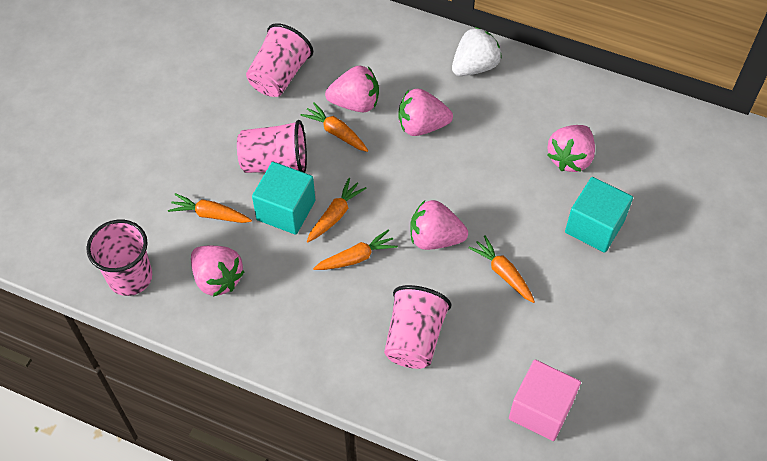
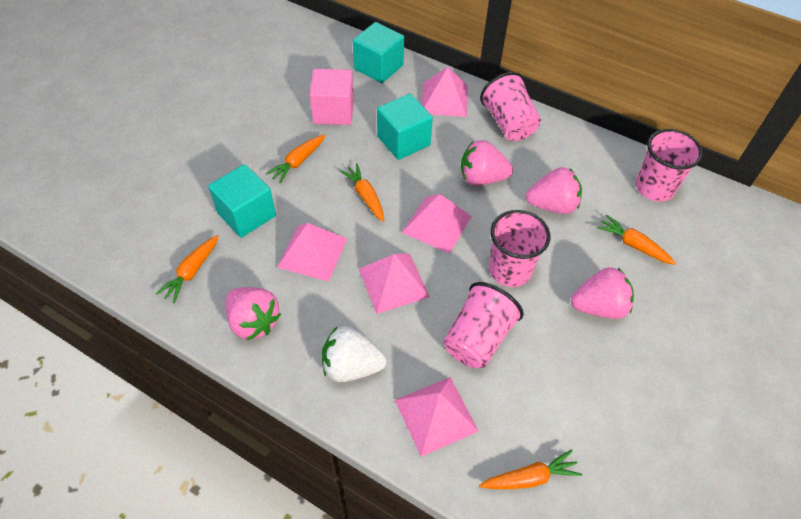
pink pyramid: none = 0 -> [277,223,347,282] [359,254,430,314] [395,377,479,457] [402,194,472,253] [422,67,468,117] = 5
pink strawberry: [191,246,245,297] [325,66,379,112] [398,88,453,136] [410,200,468,250] [547,125,595,172] = 5 -> [226,287,281,341] [461,140,513,186] [526,167,582,214] [571,267,634,319] = 4
turquoise cube: [252,162,315,235] [565,177,633,253] = 2 -> [208,164,276,238] [353,22,404,83] [377,94,433,160] = 3

